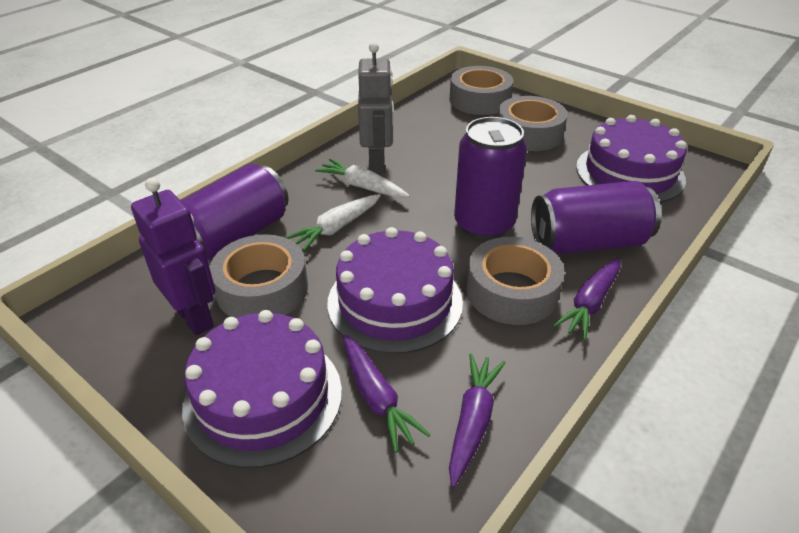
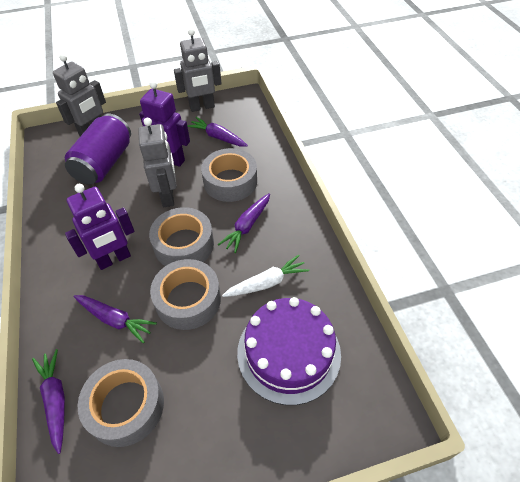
grey robot: [358,42,394,173] = 1 -> [53,54,106,136] [138,118,177,207] [174,28,222,112] = 3
purple cake: [182,310,342,468] [327,227,463,354] [576,115,687,203] = 3 -> [237,297,341,405] = 1
purple can: [181,164,288,260] [454,117,527,240] [531,181,661,254] = 3 -> [65,114,131,185] = 1
purple carrot: [343,335,430,453] [449,353,506,487] [553,257,620,341] = 3 -> [32,349,65,454] [73,295,157,343] [187,117,248,147] [218,193,270,253] = 4
purple robot: [131,178,215,335] = 1 -> [65,184,134,270] [139,81,190,167] = 2
white carrot: [285,194,381,252] [315,159,410,198] = 2 -> [222,255,309,297] = 1

